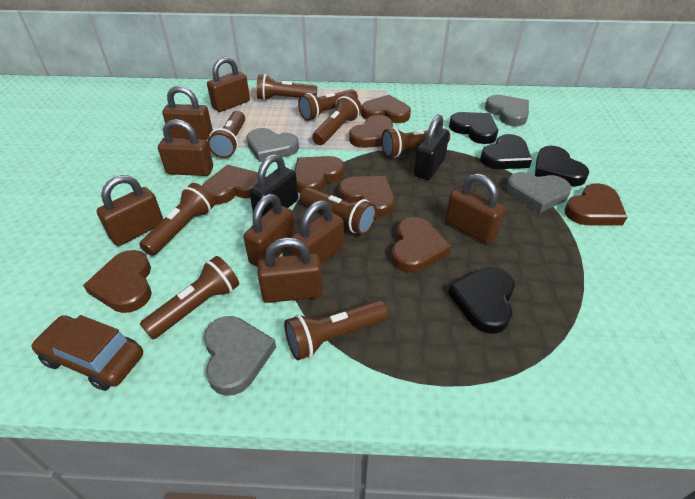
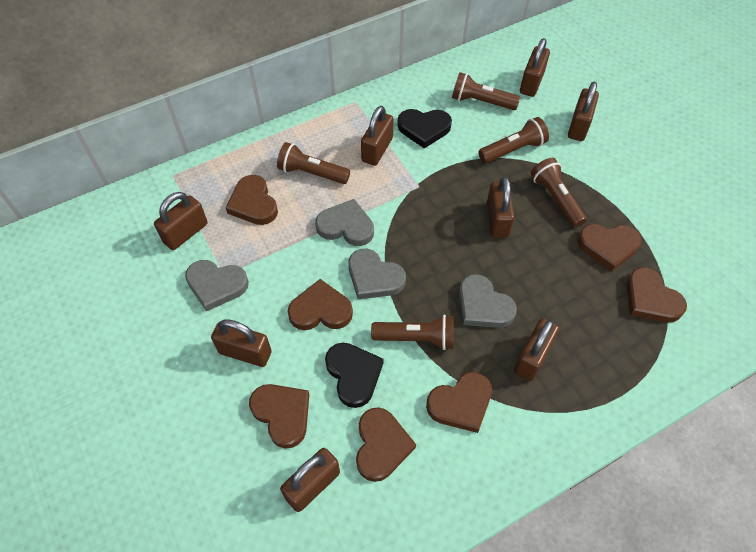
black heart: [448,267,515,334] [449,112,498,144] [480,134,532,169] [535,146,589,186] = 4 -> [325,343,383,408] [397,109,452,149] = 2
black padlock: [249,154,298,216] [414,115,449,180] = 2 -> none = 0
brown car: [31,315,143,391] = 1 -> none = 0
brown flashlight: [139,183,215,256] [140,256,239,339] [208,111,245,158] [257,74,317,101] [284,300,388,360] [298,89,358,121] [300,187,377,235] [312,94,362,145] [381,127,450,158] = 9 -> [277,142,350,184] [371,315,454,350] [452,72,520,110] [478,117,549,163] [531,158,587,228] = 5
brown heart: [83,250,152,313] [202,164,258,204] [294,156,345,193] [339,176,395,217] [349,115,393,148] [361,95,411,123] [391,217,452,273] [565,183,627,226] = 8 -> [226,175,278,225] [249,384,309,449] [288,279,353,330] [356,407,416,482] [426,372,492,433] [578,224,641,271] [626,267,687,323] = 7

